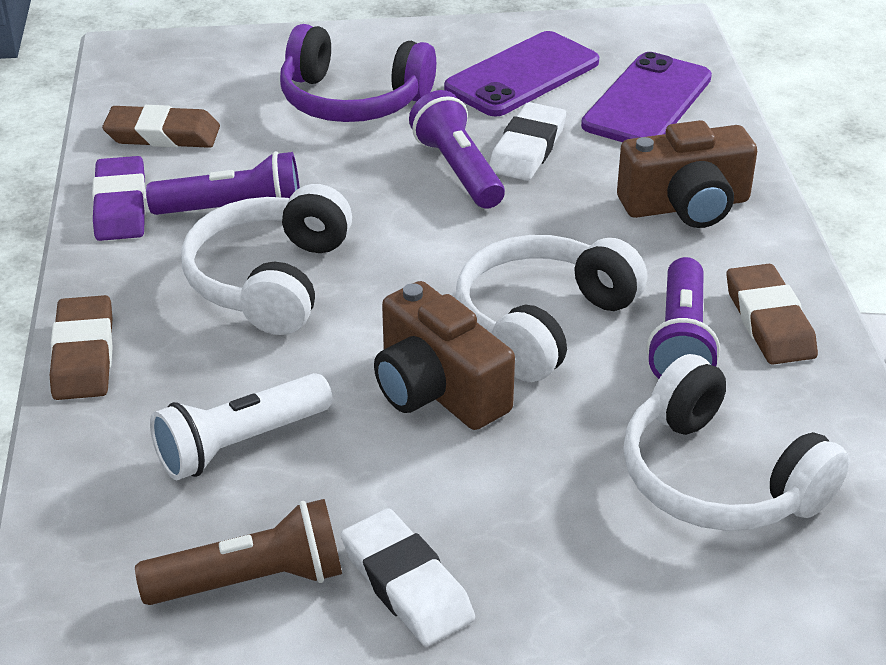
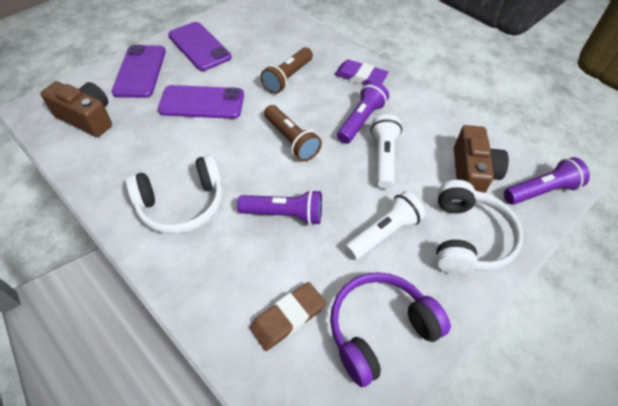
brown eraser: [50,295,113,400] [102,105,220,148] [726,264,818,365] = 3 -> [250,282,326,351] = 1
brown flashlight: [135,499,342,605] = 1 -> [260,47,313,94] [264,105,322,161] = 2
purple phone: [444,31,599,117] [581,52,712,142] = 2 -> [112,45,166,98] [158,85,244,119] [168,22,232,71] = 3
white eraser: [341,508,475,646] [489,102,566,181] = 2 -> none = 0
white flashlight: [150,373,332,480] = 1 -> [345,191,426,260] [371,114,402,189] = 2
white headphones: [181,184,352,335] [456,235,648,382] [623,354,850,531] = 3 -> [126,154,223,234] [436,180,523,275] = 2

